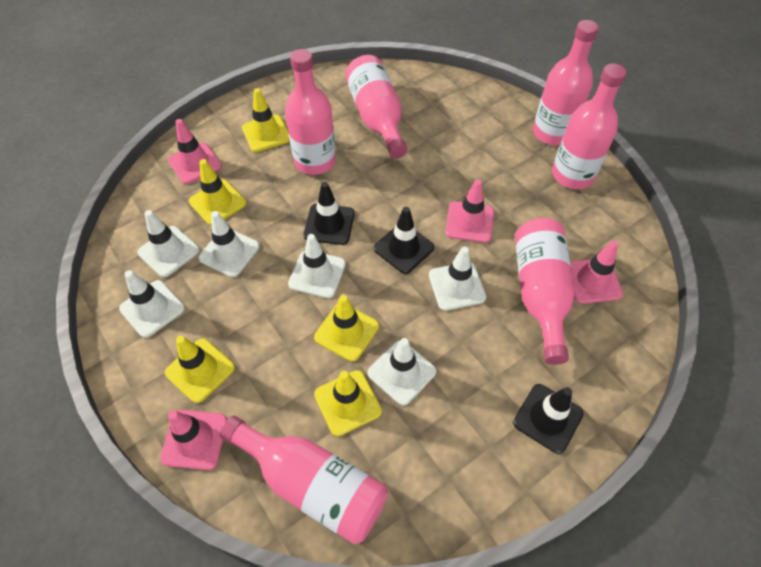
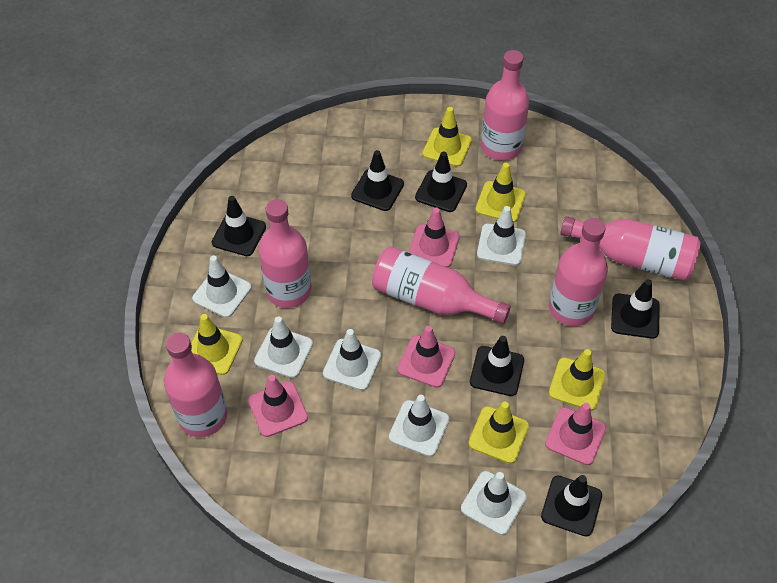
black traffic cone: [304,182,355,245] [374,207,434,274] [513,384,584,454] = 3 -> [212,196,266,256] [351,150,404,211] [415,151,467,212] [470,336,524,396] [541,475,602,537] [611,279,660,339] = 6

